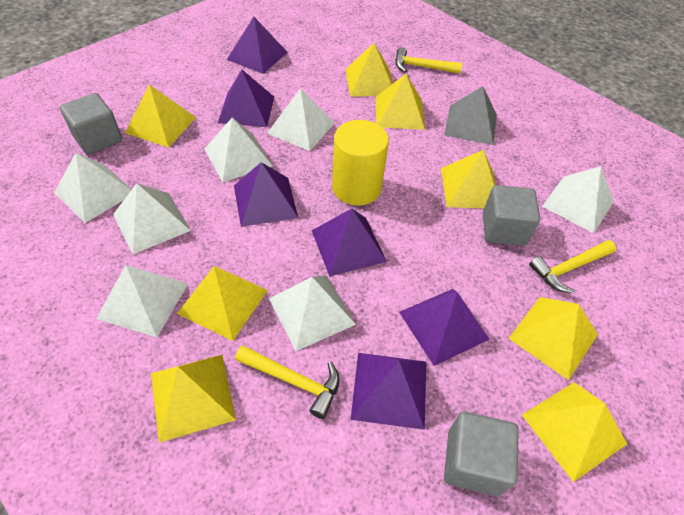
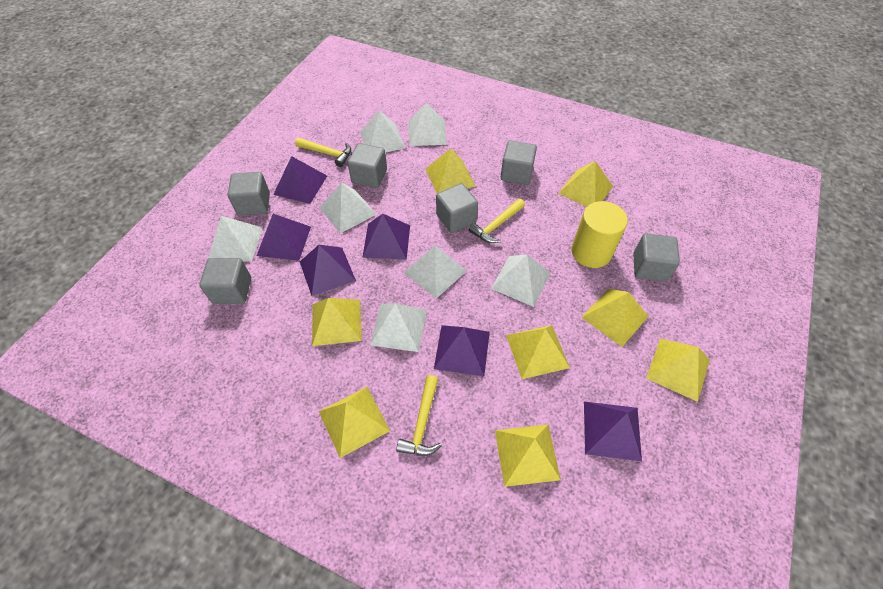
grey cube: [60,93,122,155] [444,412,519,496] [483,185,540,246] = 3 -> [199,258,251,304] [228,172,270,216] [347,143,387,188] [436,183,478,233] [501,140,537,185] [633,233,680,282] = 6
grey pyramid: [444,86,497,145] = 1 -> none = 0

